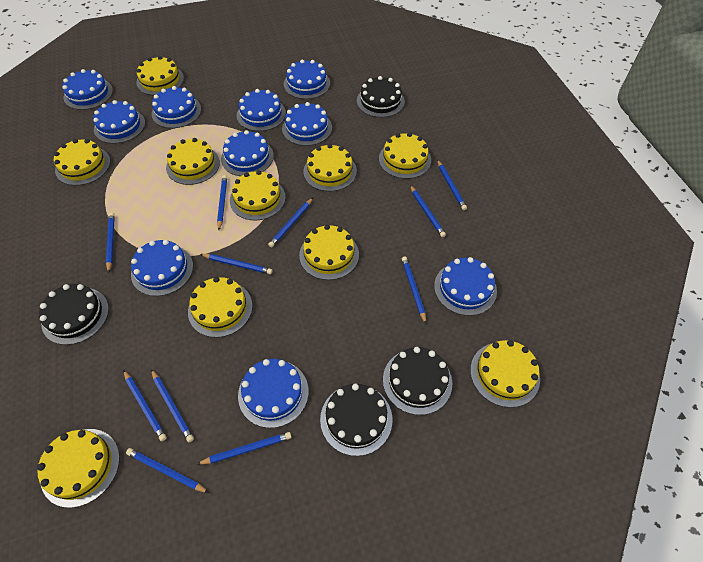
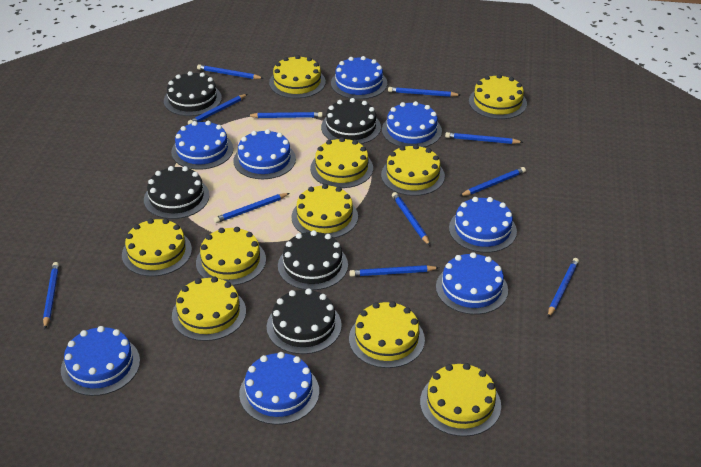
black cake: [39,284,109,345] [320,384,392,456] [357,76,405,117] [383,347,452,415] = 4 -> [144,166,209,219] [164,71,222,116] [267,289,342,354] [278,230,348,290] [321,98,381,144] = 5
blue cake: [62,69,113,110] [93,100,145,144] [131,240,193,296] [151,86,201,128] [221,130,274,176] [237,89,286,131] [238,359,309,428] [282,102,332,146] [284,59,330,99] [434,257,497,316] = 10 -> [61,326,140,396] [171,121,233,170] [234,129,296,179] [239,352,319,425] [331,56,387,99] [382,101,442,147] [436,252,508,315] [449,197,517,253] = 8

